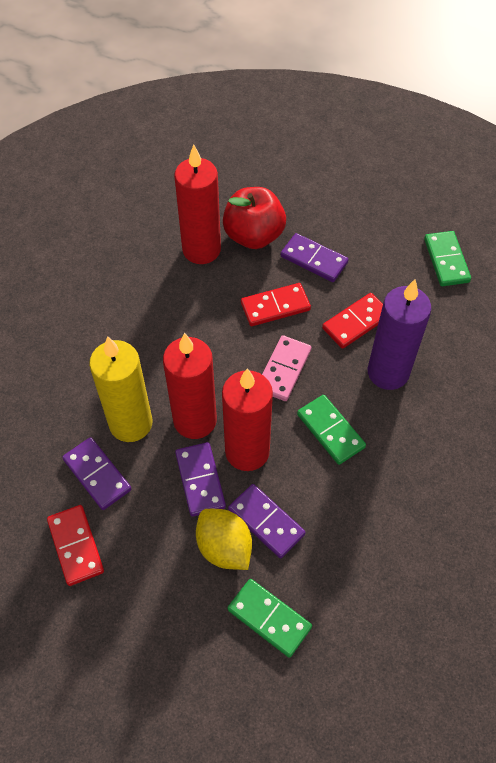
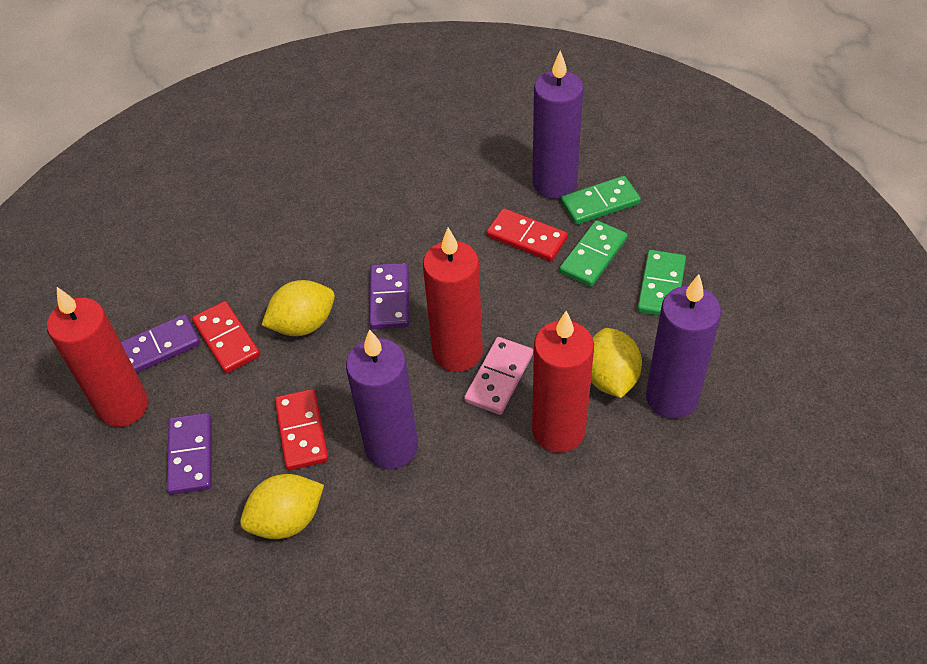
purple candle: [368,279,431,390] = 1 -> [346,329,418,469] [532,50,583,199] [646,274,721,419] = 3
purple domino: [62,437,131,510] [175,442,226,517] [228,484,305,558] [281,233,349,282] = 4 -> [121,314,200,373] [167,413,212,495] [369,263,409,329] = 3
red apple: [223,187,286,249] = 1 -> none = 0
yellow candle: [89,336,152,442] = 1 -> none = 0
yellow lemon: [196,509,252,570] = 1 -> [240,474,324,539] [262,280,335,336] [591,328,642,398] = 3

